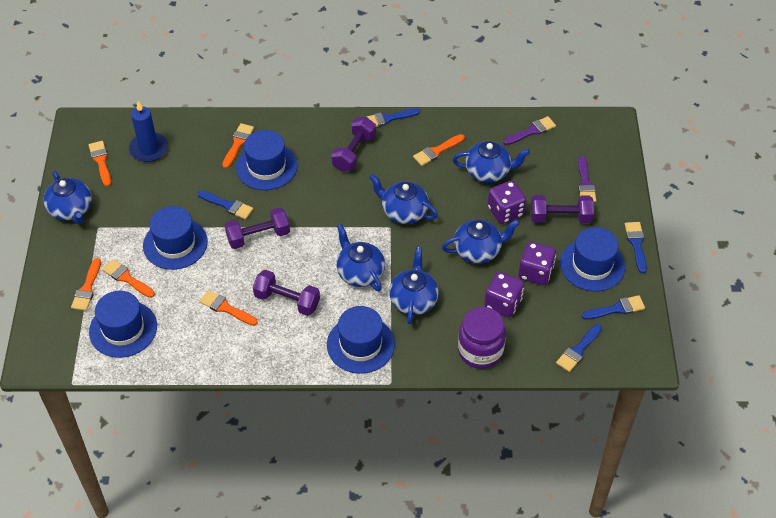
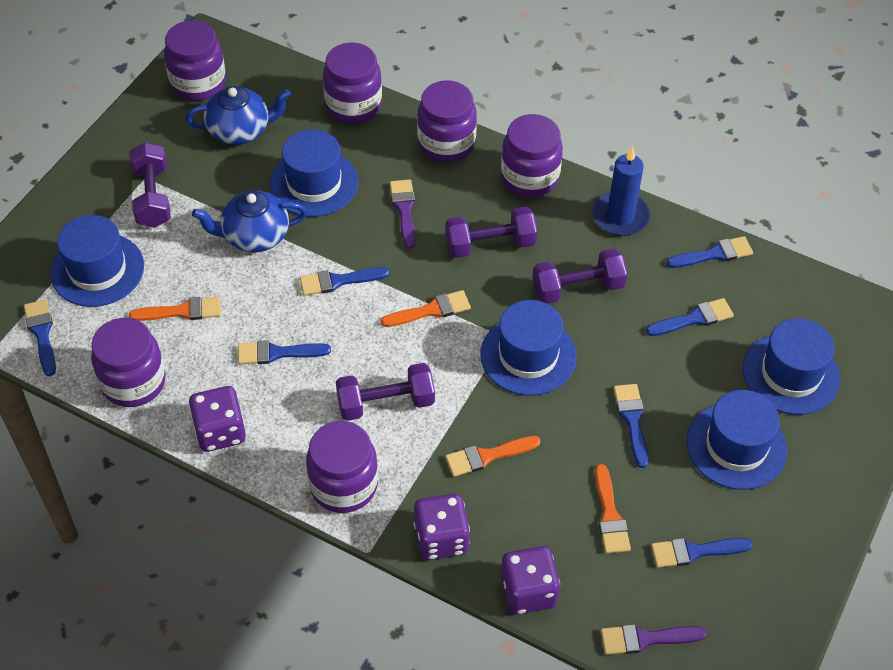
blue brush: [198,190,253,220] [367,108,420,127] [556,324,602,372] [582,295,645,320] [625,222,647,273] = 5 -> [24,299,56,376] [238,340,331,364] [300,267,389,296] [613,384,648,468] [646,298,734,336] [651,538,753,568] [666,236,753,268] = 7
blue teapot: [44,171,92,224] [336,224,385,291] [369,174,438,224] [389,247,439,324] [442,219,520,264] [453,141,530,183] = 6 -> [185,86,291,145] [192,190,307,252] = 2
orange brush: [71,258,101,311] [88,141,111,187] [102,259,155,298] [199,290,258,326] [222,123,254,168] [413,134,465,166] = 6 -> [129,296,221,321] [381,290,471,327] [445,436,540,477] [595,464,631,553] = 4
purple jar: [458,307,506,369] = 1 -> [91,318,166,407] [164,20,226,101] [306,421,378,513] [323,42,382,123] [417,80,477,162] [501,114,563,197] = 6

